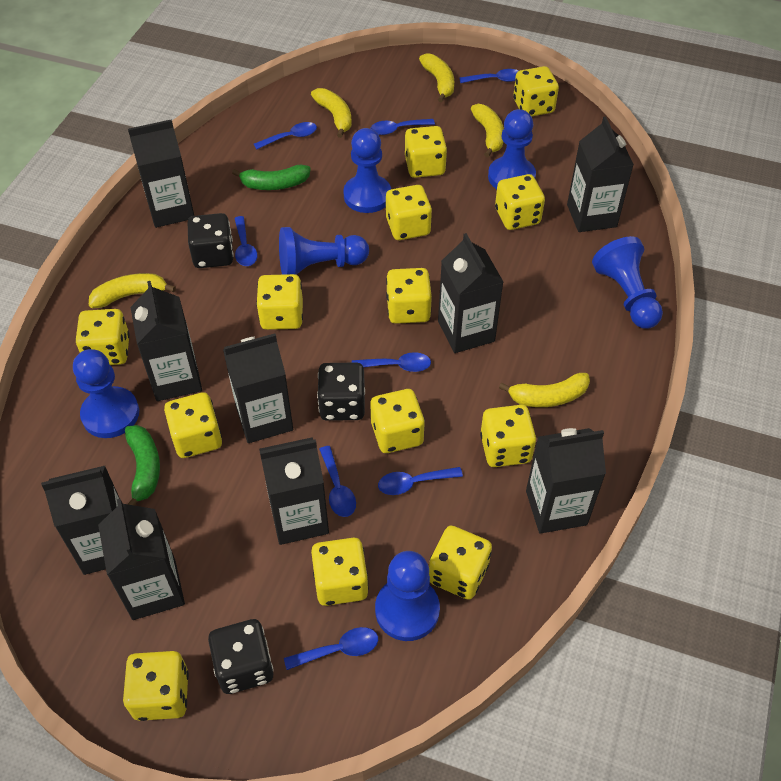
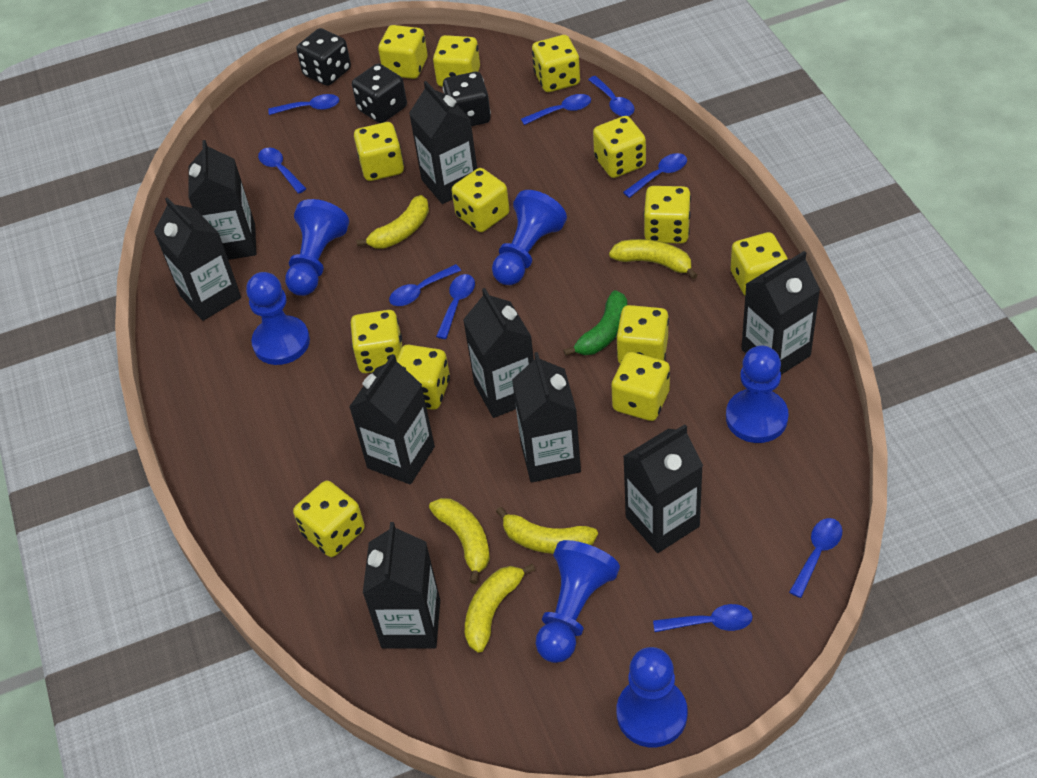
blue spoon: [234,216,257,266] [254,122,317,150] [284,627,378,670] [319,446,356,517] [352,352,431,372] [370,119,435,135] [378,467,463,495] [459,69,519,83] = 8 -> [258,148,307,194] [268,94,339,115] [389,264,461,306] [436,274,475,339] [521,94,591,125] [588,76,635,116] [623,153,687,198] [653,604,752,632] [789,518,842,598] = 9
green banana: [125,425,160,506] [232,165,311,190] = 2 -> [563,290,627,356] = 1

